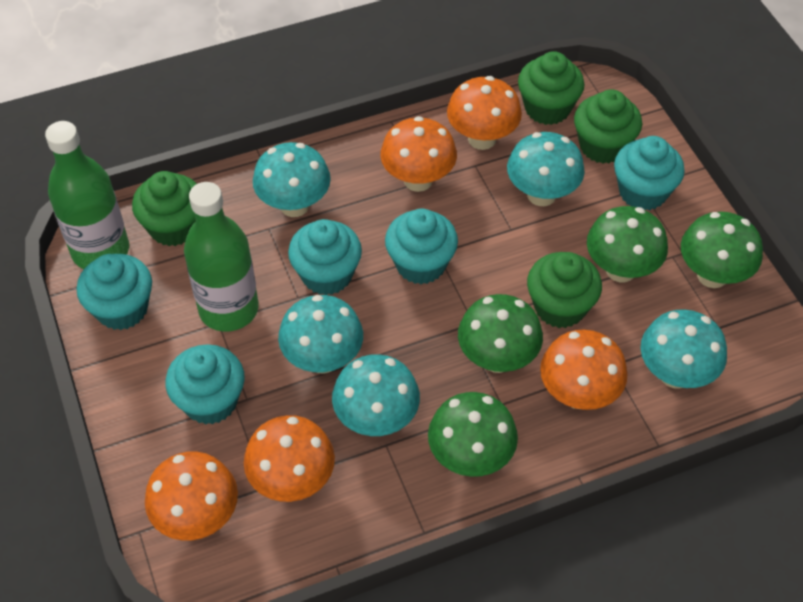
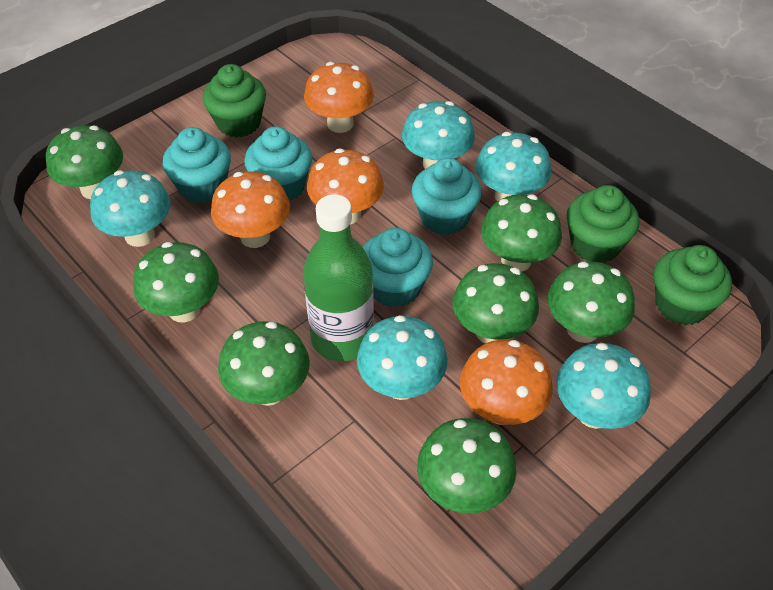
green bottle: [45,121,129,269] [184,182,259,332] = 2 -> [303,194,374,361] = 1
green cupcake: [132,171,197,246] [518,51,584,125] [527,252,602,328] [574,89,642,163] = 4 -> [203,64,266,137] [566,185,639,263] [654,245,732,325] = 3
green mushroom: [428,392,518,477] [458,294,543,373] [587,206,668,282] [681,212,763,288] = 4 -> [46,125,123,199] [133,242,219,323] [218,321,310,406] [417,418,516,513] [452,263,539,343] [481,194,562,272] [548,262,635,343] = 7
orange mushroom: [145,452,238,540] [244,415,335,502] [380,116,457,192] [447,76,522,150] [540,329,627,410] = 5 -> [211,172,290,248] [304,62,374,133] [307,149,384,224] [460,340,553,425] = 4
turquoise cupcake: [77,254,152,330] [165,344,245,425] [288,219,362,295] [385,209,458,284] [614,136,685,210] = 5 -> [163,127,231,203] [244,126,312,200] [363,228,433,308] [412,158,482,235] = 4

